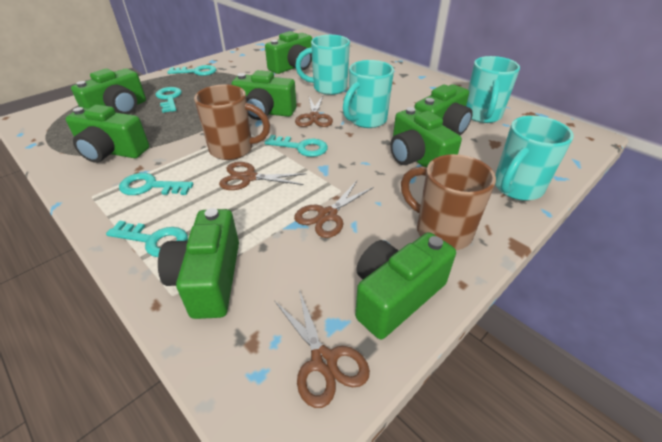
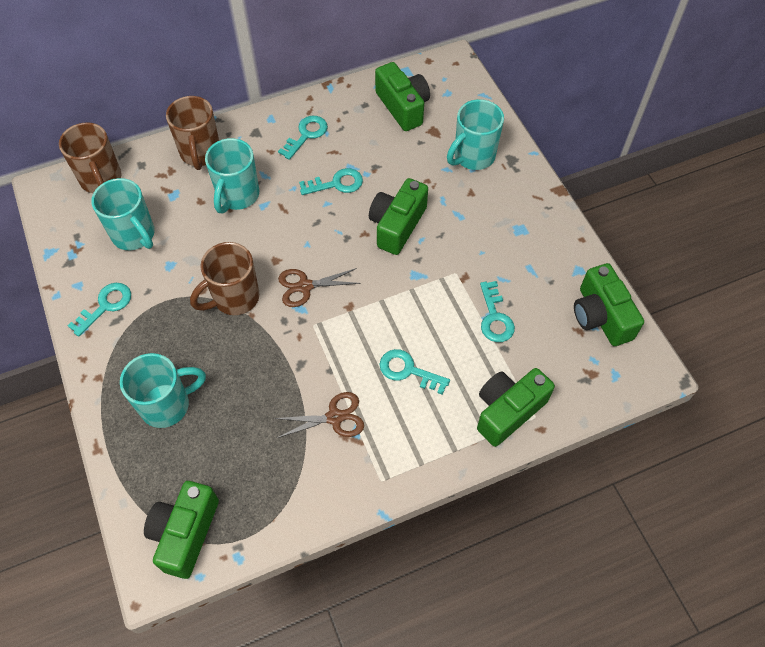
brown mug: [194,84,270,160] [401,154,496,250] = 2 -> [59,122,121,193] [166,96,219,170] [190,242,259,315] = 3
brown scissors: [219,162,306,190] [275,290,370,408] [294,181,374,238] [295,96,333,127] = 4 -> [273,392,364,438] [278,268,361,307] = 2
green camera: [66,105,149,163] [71,68,146,114] [158,208,239,319] [232,70,296,120] [265,31,312,74] [355,232,456,339] [390,107,462,167] [414,84,473,135] = 8 -> [144,481,219,579] [369,178,428,255] [375,62,430,131] [477,368,555,447] [574,263,644,346] = 5

